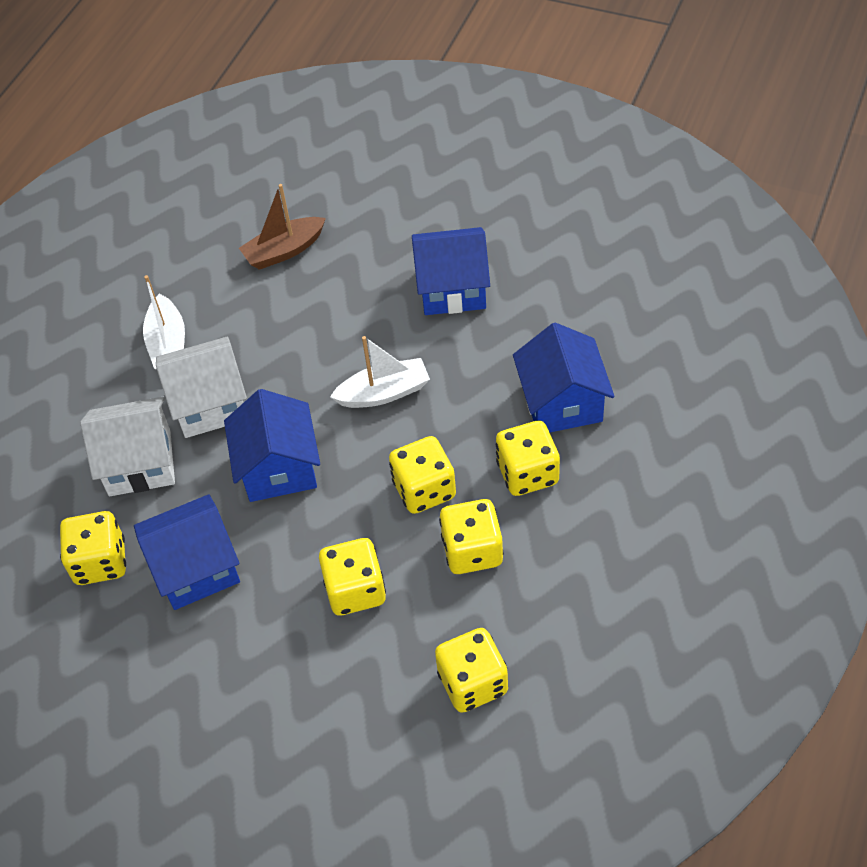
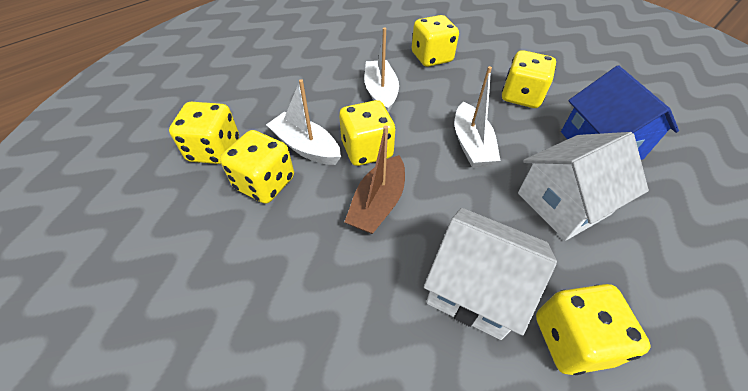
blue house: [134,494,240,610] [224,389,320,502] [412,227,490,315] [513,323,615,433] = 4 -> [561,66,679,160] = 1
white boat: [143,275,185,370] [330,336,430,408] = 2 -> [266,79,341,165] [364,27,399,113] [455,66,501,168] = 3

